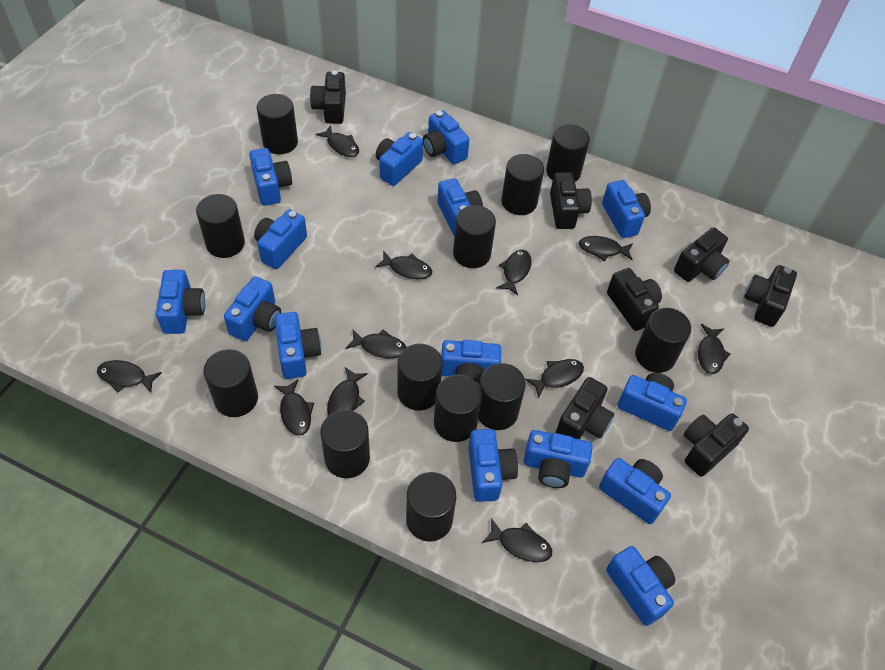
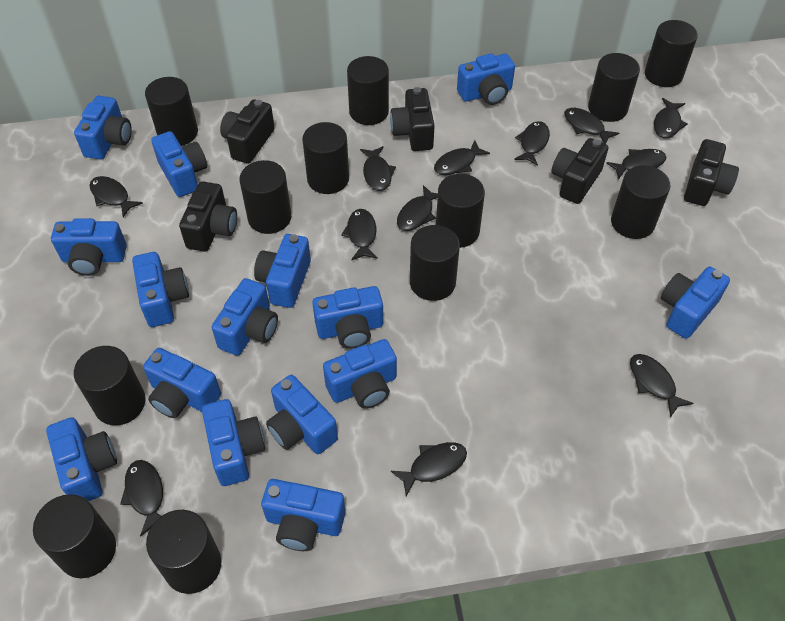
black camera: [310,70,346,124] [550,172,592,229] [556,377,614,439] [607,268,662,331] [674,227,729,282] [684,413,749,477] [744,265,797,327] = 7 -> [179,181,237,252] [220,99,275,164] [390,87,435,151] [552,138,608,204] [684,139,739,206] = 5
black fish: [97,360,162,393] [274,379,314,435] [315,125,359,157] [327,367,368,416] [346,329,406,358] [375,250,432,280] [482,518,552,562] [496,250,532,295] [525,359,584,398] [579,236,633,262] [698,324,730,374] = 11 -> [89,176,143,217] [120,460,163,537] [341,209,378,260] [360,146,396,191] [391,442,467,497] [397,185,438,231] [434,140,490,175] [514,121,550,166] [564,108,620,144] [606,149,666,180] [630,354,694,418] [654,98,687,139] = 12

